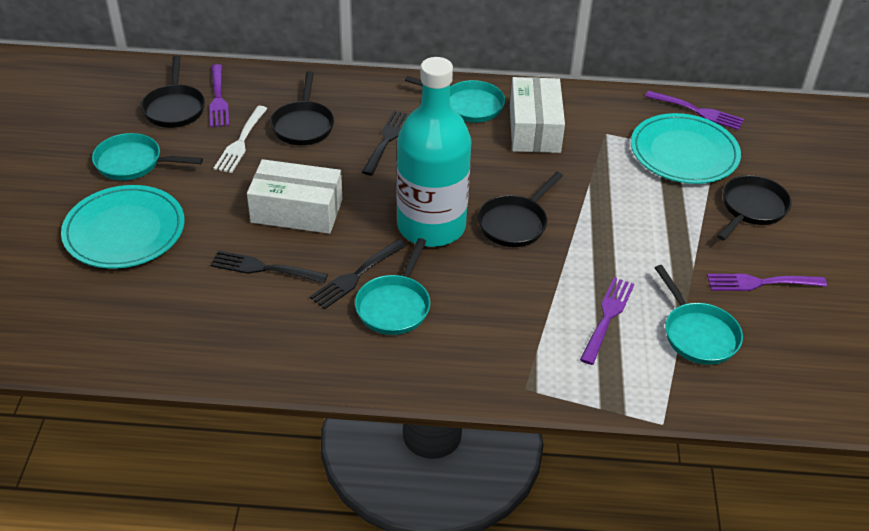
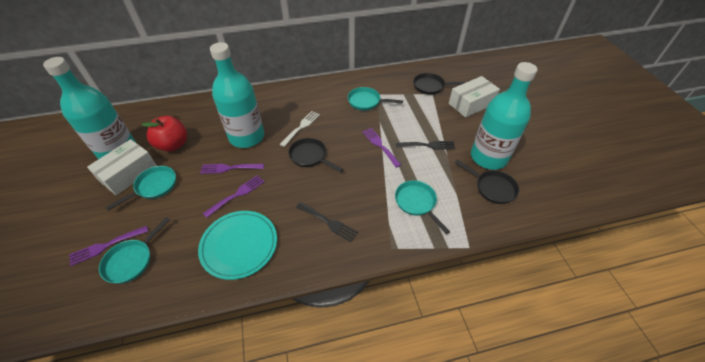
black fork: [211,250,328,283] [310,239,407,309] [362,111,410,176] = 3 -> [296,202,358,242] [396,141,455,150] = 2
black pan: [141,56,205,128] [270,71,334,145] [478,172,563,247] [717,175,791,241] = 4 -> [288,138,343,172] [413,73,466,95] [455,160,519,204] = 3
red apple: none = 0 -> [142,116,187,152] = 1
turquoise bottle: [397,57,471,247] = 1 -> [43,57,136,159] [210,42,264,148] [471,62,537,170] = 3
turquoise plate: [61,185,185,269] [631,113,741,184] = 2 -> [198,211,277,280] = 1

